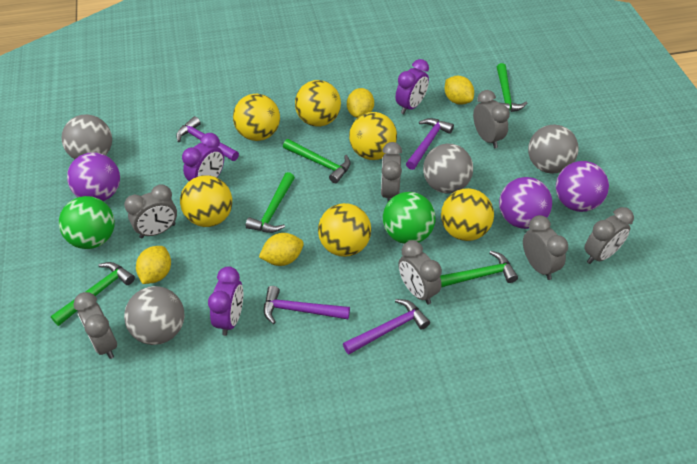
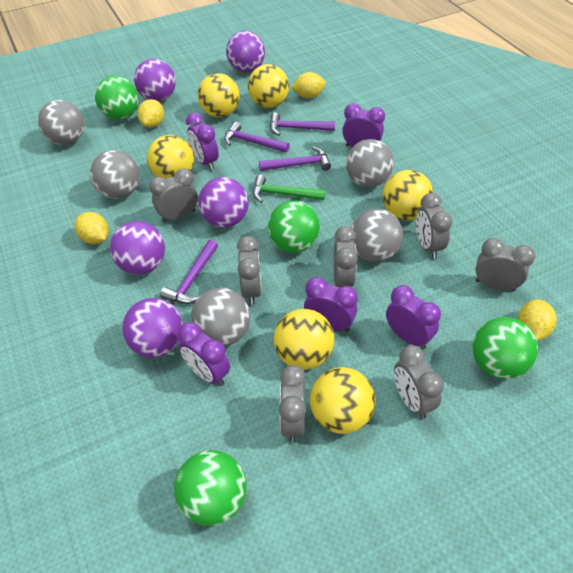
green ball: [59,196,115,249] [383,192,435,244] = 2 -> [95,76,138,120] [174,450,247,526] [268,201,320,253] [472,317,538,379] = 4
green hammer: [51,262,135,326] [246,172,295,233] [283,139,351,183] [440,251,518,287] [497,63,527,112] = 5 -> [253,175,326,203] = 1
grey ball: [62,114,112,159] [124,286,184,345] [423,144,473,194] [528,125,579,174] = 4 -> [38,100,84,145] [90,150,140,199] [191,287,250,346] [346,139,394,188] [351,209,403,262] = 5
purple ball: [67,152,120,201] [499,177,552,229] [556,161,609,212] = 3 -> [110,221,165,275] [122,298,183,358] [134,59,176,102] [198,177,249,228] [226,31,265,72] = 5
purple clock: [182,133,224,181] [208,266,243,336] [396,59,429,114] = 3 -> [178,322,230,386] [186,113,219,170] [304,277,358,332] [342,103,385,147] [386,285,441,349] = 5

